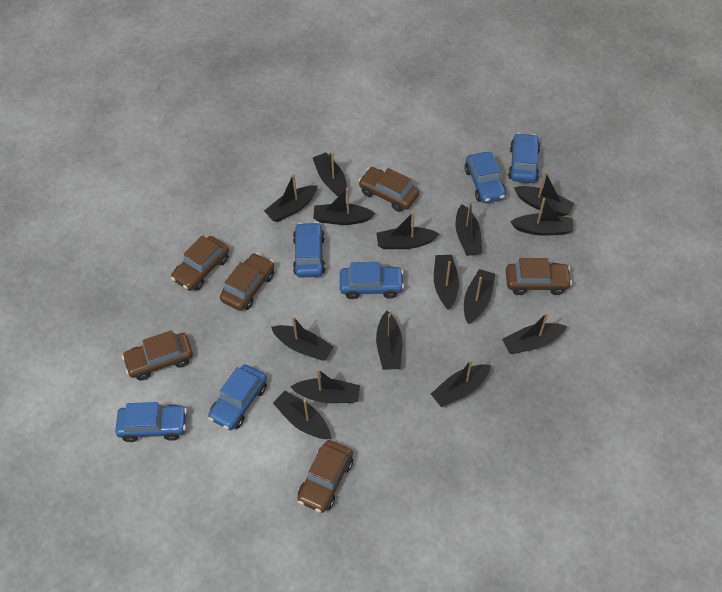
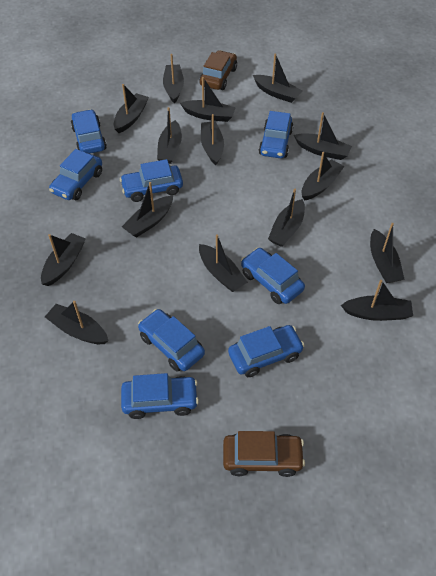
blue car: [115,402,187,442] [208,365,267,430] [293,222,325,278] [340,262,404,299] [465,151,506,203] [508,133,540,183] = 6 -> [49,149,102,200] [71,109,107,154] [120,159,183,202] [121,373,199,419] [138,309,205,372] [228,325,305,377] [241,248,305,304] [259,111,293,158] = 8
brown car: [122,330,193,380] [171,235,229,291] [220,253,274,311] [297,440,353,513] [358,167,419,212] [506,258,572,295] = 6 -> [199,50,237,90] [223,431,305,477] = 2

